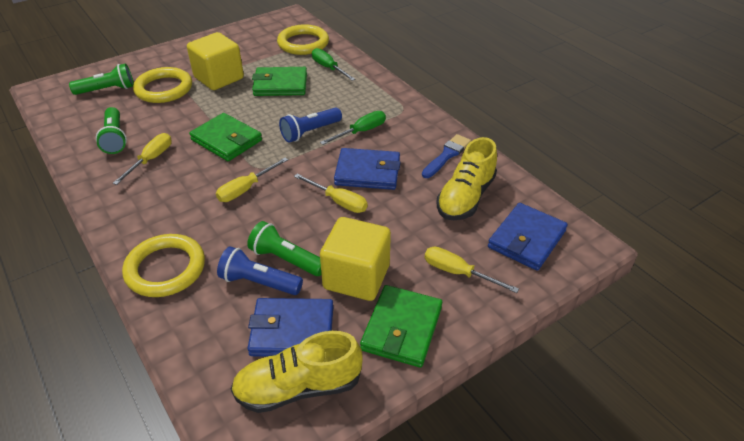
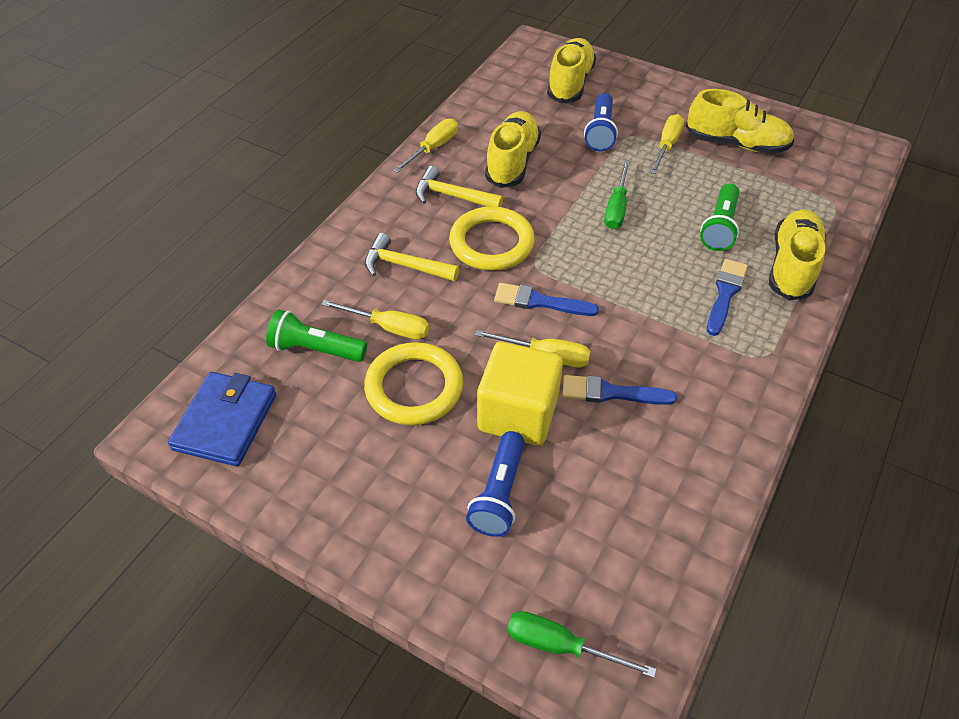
blue brush: [422,134,471,178] = 1 -> [494,283,599,316] [562,375,677,405] [707,259,748,336] = 3
blue wallet: [247,298,333,357] [334,148,401,190] [488,203,568,271] = 3 -> [168,372,276,466] = 1
green flashlight: [69,63,134,95] [96,107,127,154] [247,221,321,276] = 3 -> [266,310,367,362] [700,183,739,251] = 2
green wallet: [189,113,262,161] [252,67,307,96] [360,285,442,368] = 3 -> none = 0
yellow cube: [187,32,244,90] [320,217,391,301] = 2 -> [477,342,563,445] = 1
yellow hammer: none = 0 -> [365,233,459,281] [416,166,503,207] = 2
yellow ring: [122,234,205,297] [133,67,192,103] [277,24,329,55] = 3 -> [364,342,463,425] [449,206,535,271] = 2
yellow shoe: [231,331,362,413] [437,137,497,220] = 2 -> [485,111,541,188] [547,38,596,103] [686,89,794,154] [769,209,826,300] = 4

